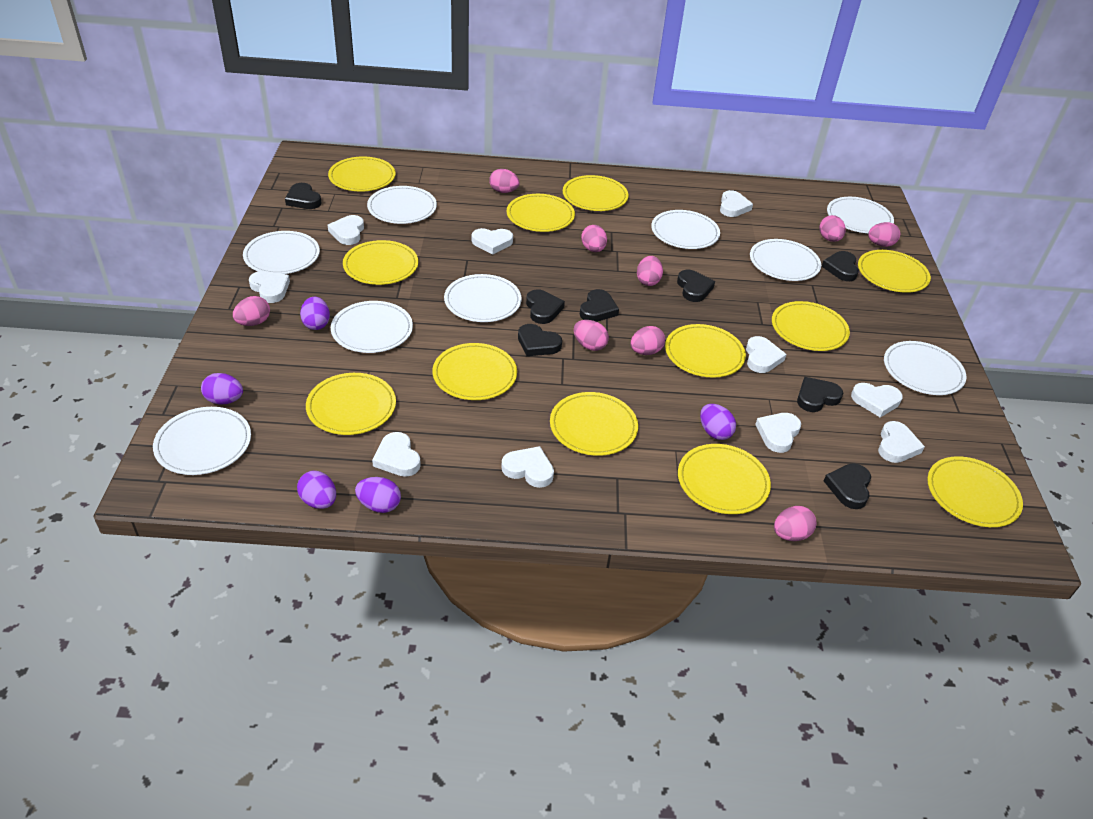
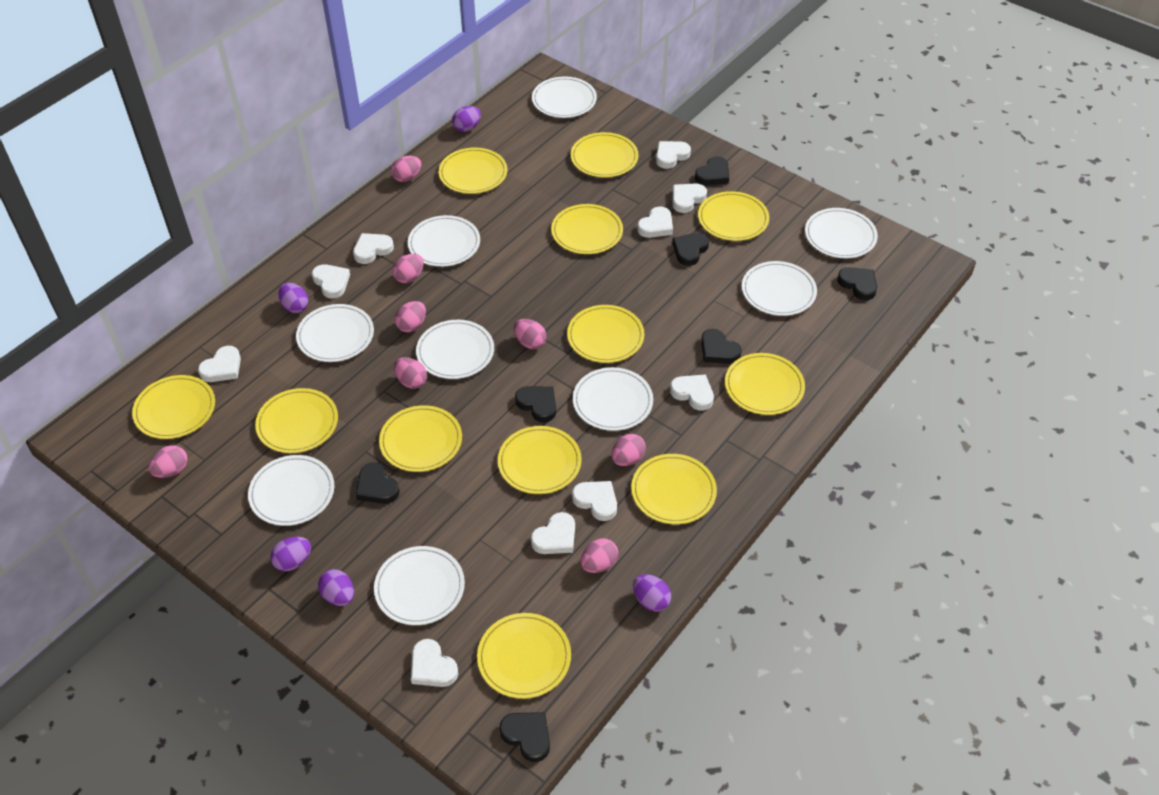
black heart: [285,183,321,209] [518,324,562,356] [526,289,565,324] [580,289,619,322] [677,269,715,302] [797,377,843,412] [822,251,859,281] [824,463,871,509] = 8 -> [356,462,399,504] [499,712,550,762] [515,386,556,422] [672,233,709,266] [695,156,729,185] [701,329,742,364] [837,267,877,300] = 7
pink egg: [233,296,270,326] [489,169,520,193] [574,320,609,351] [581,225,607,252] [630,326,665,355] [637,256,663,286] [774,506,816,541] [819,215,846,242] [868,222,900,247] = 9 -> [149,445,188,478] [391,156,421,182] [392,254,424,283] [394,357,427,389] [395,301,426,332] [514,319,546,349] [581,538,618,573] [612,434,646,466] = 8

